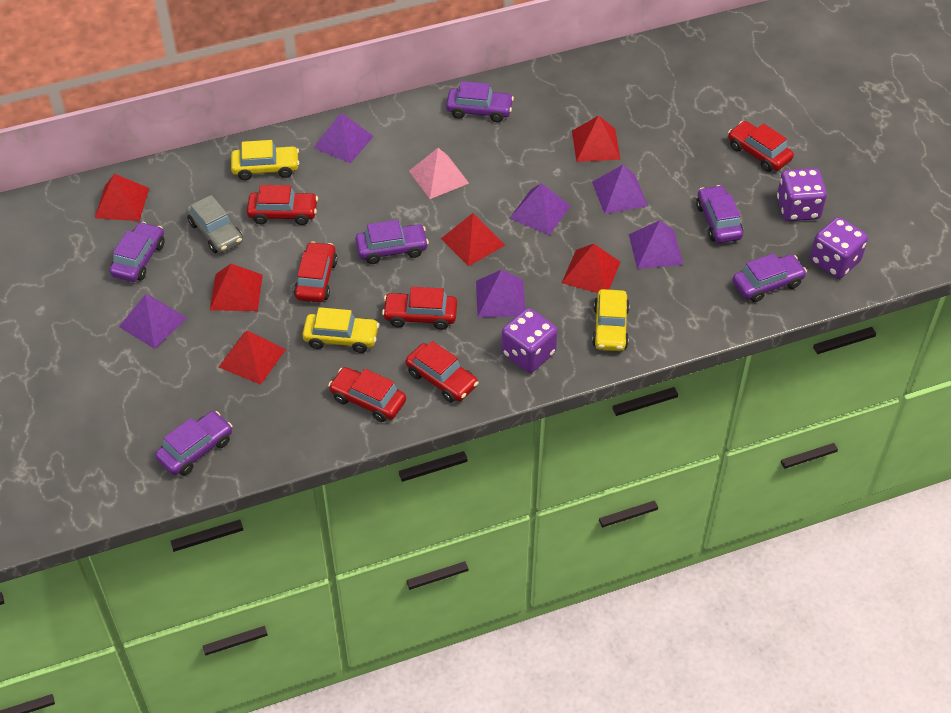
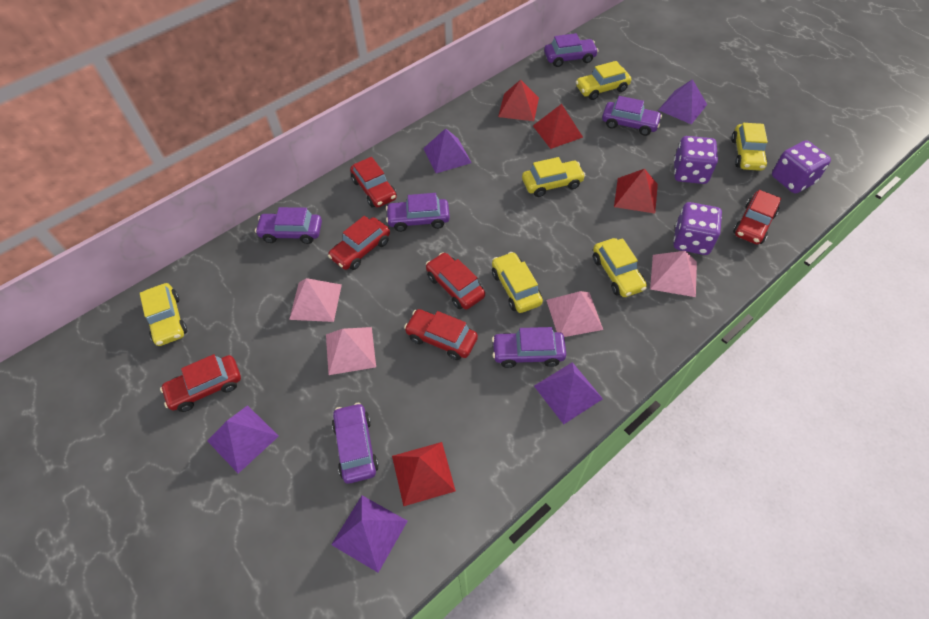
grey car: [186,195,243,253] = 1 -> none = 0
pink pyramid: [409,148,469,199] = 1 -> [289,278,342,322] [326,327,376,375] [546,291,603,337] [650,251,697,297] = 4
purple pyramid: [119,294,187,349] [314,113,374,163] [476,270,525,318] [509,183,570,235] [592,165,648,214] [629,221,683,269] = 6 -> [207,405,279,474] [331,495,407,573] [423,128,472,173] [534,362,603,424] [658,79,707,124] = 5
red pyramid: [95,174,149,221] [210,264,263,311] [219,330,286,385] [441,213,505,266] [562,244,620,293] [572,115,621,162] = 6 -> [392,442,456,506] [498,79,539,121] [533,104,583,149] [614,169,658,213] = 4
yellow car: [231,140,299,180] [302,307,379,353] [592,289,630,351] = 3 -> [140,283,187,346] [492,252,543,313] [522,157,586,197] [576,61,631,100] [593,238,647,297] [731,123,768,171] = 6

